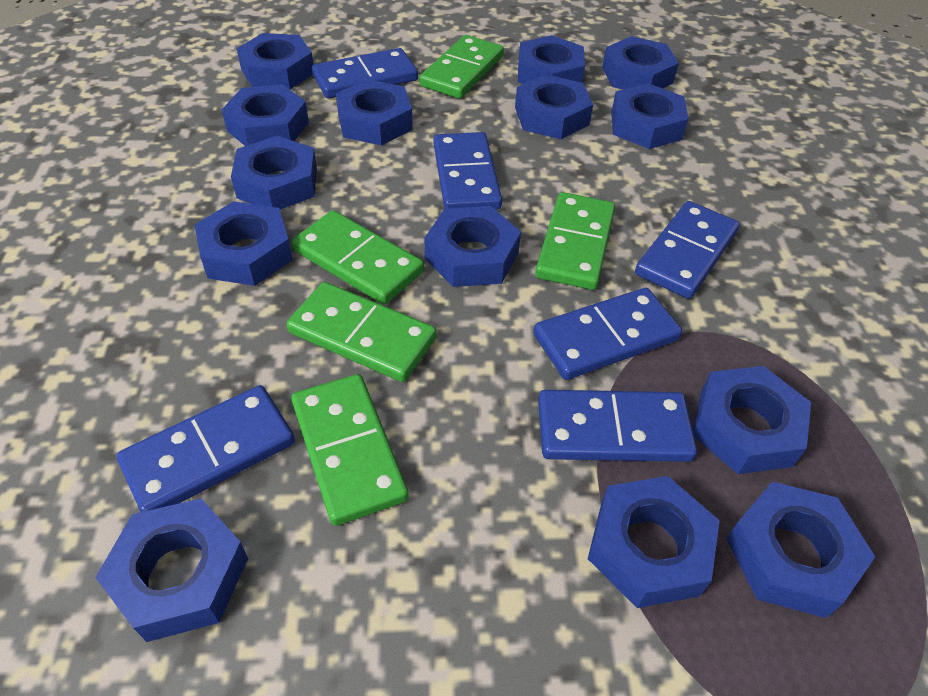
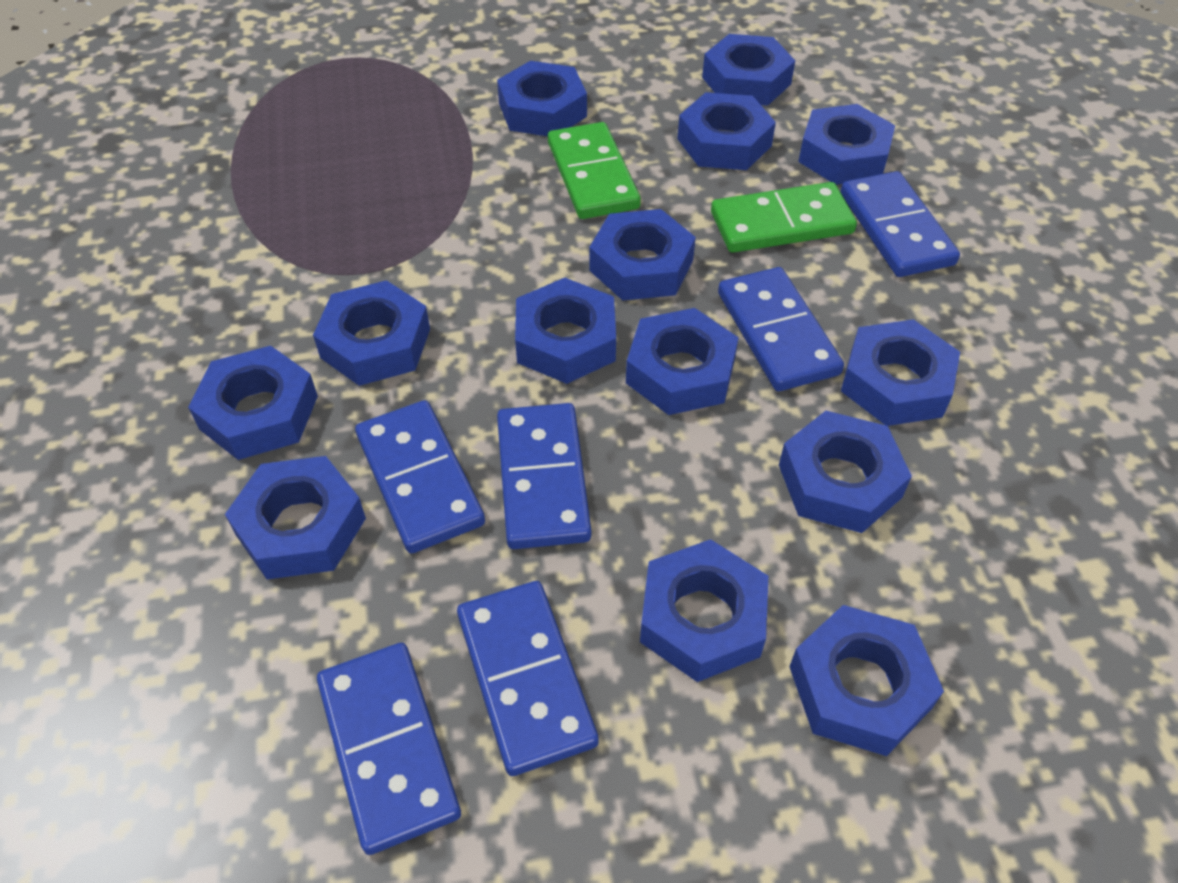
green domino: [287,282,437,382] [291,374,409,526] [292,210,424,305] [419,35,504,99] [535,192,615,290] = 5 -> [548,122,641,219] [711,182,857,253] = 2

